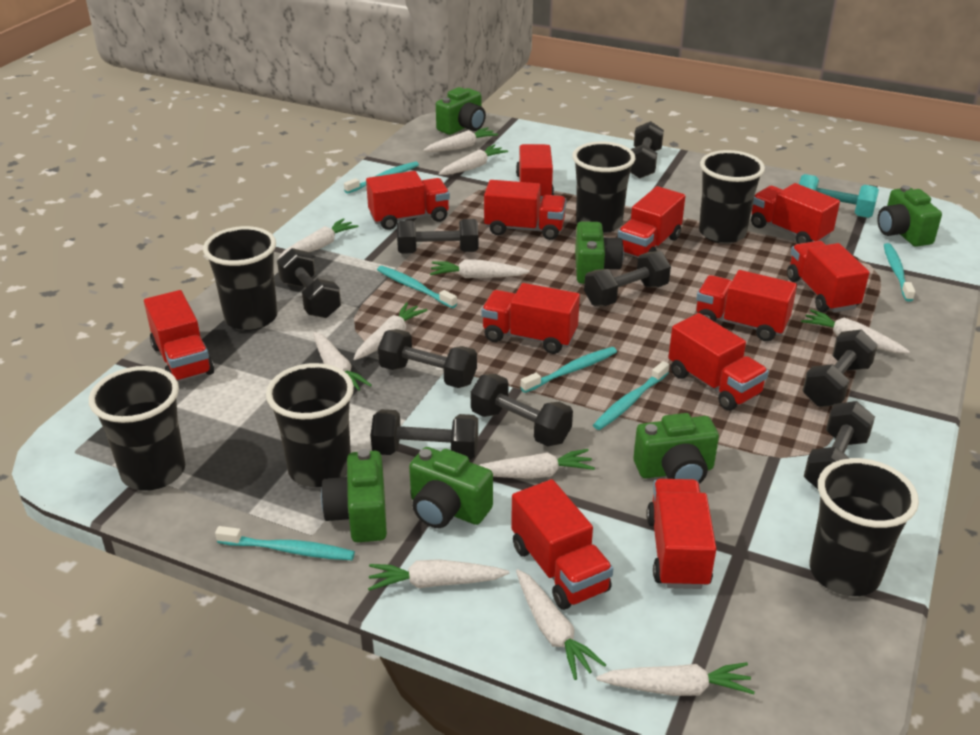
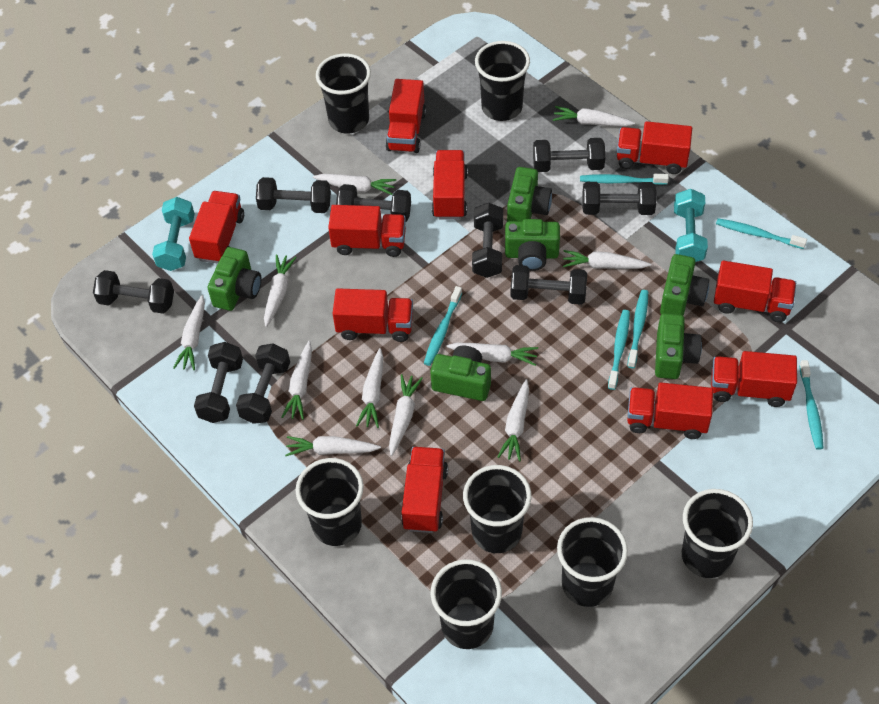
black cup: [89,366,185,491] [203,226,278,331] [266,363,354,487] [572,141,635,234] [699,150,765,244] [810,458,919,596] = 6 -> [296,458,364,546] [316,53,371,134] [430,559,502,649] [463,465,532,553] [475,41,530,121] [557,517,628,607] [682,489,753,578] = 7
red truck: [144,290,214,381] [366,171,450,230] [481,283,580,354] [484,180,566,240] [511,479,613,610] [516,144,554,200] [618,186,685,258] [646,479,717,589] [668,313,769,410] [696,270,797,341] [751,183,840,244] [787,241,869,313] = 12 -> [189,191,244,263] [328,205,406,257] [333,288,413,342] [386,79,426,153] [401,447,448,533] [432,150,468,219] [617,121,692,174] [627,382,713,439] [711,351,797,407] [714,261,796,322] = 10
turquoise dumbbell: [799,174,879,218] = 1 -> [152,197,195,271] [674,189,708,262] = 2

